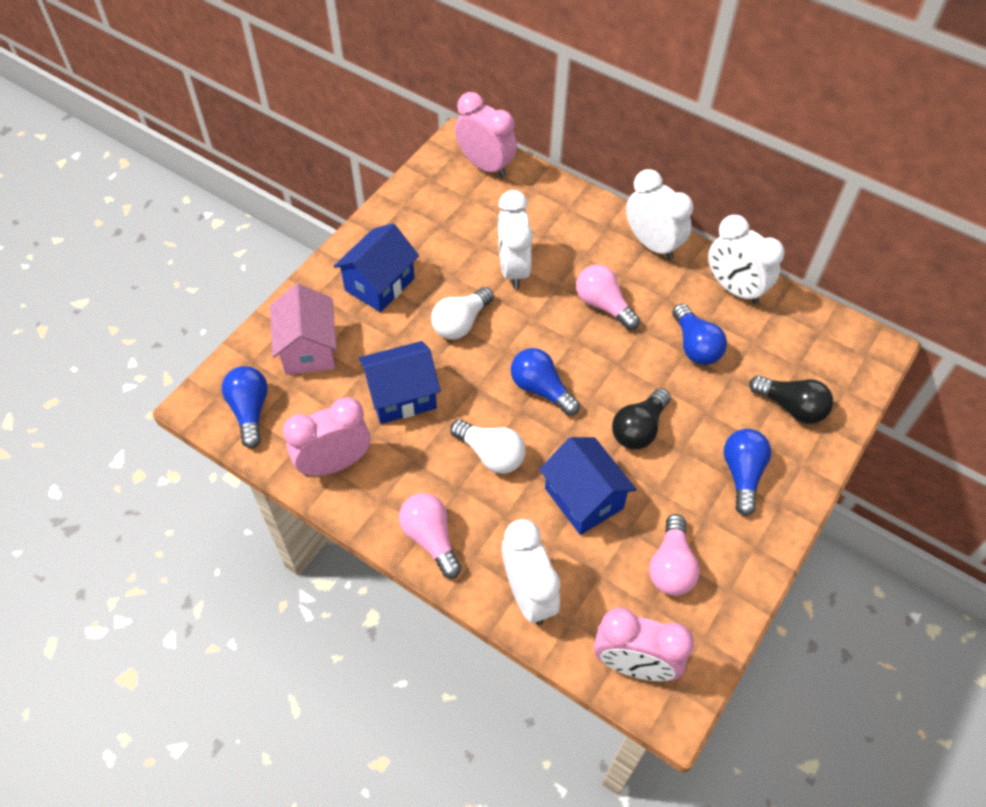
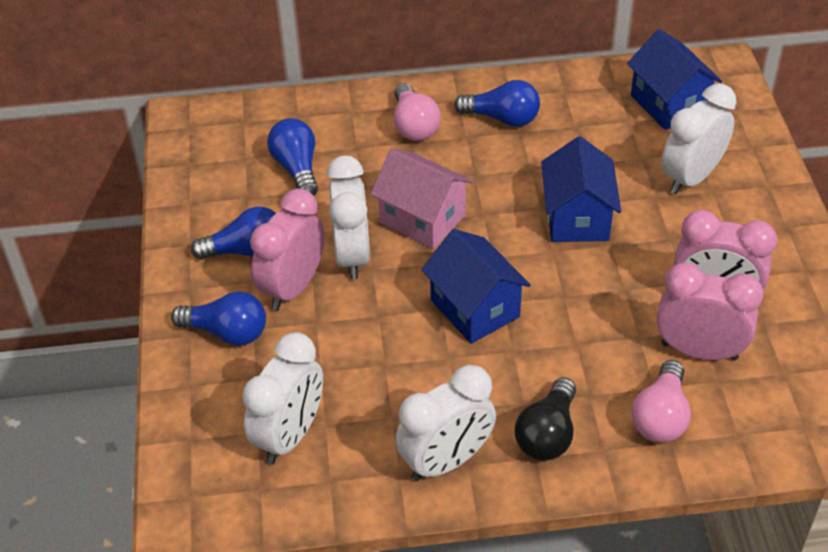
black light bulb: [612,388,671,450] [749,375,833,424] = 2 -> [515,377,576,461] = 1
pink light bulb: [399,493,461,578] [576,265,640,330] [649,514,700,596] = 3 -> [394,83,441,141] [631,360,691,443] = 2
white light bulb: [431,287,494,340] [450,419,526,474] = 2 -> none = 0

